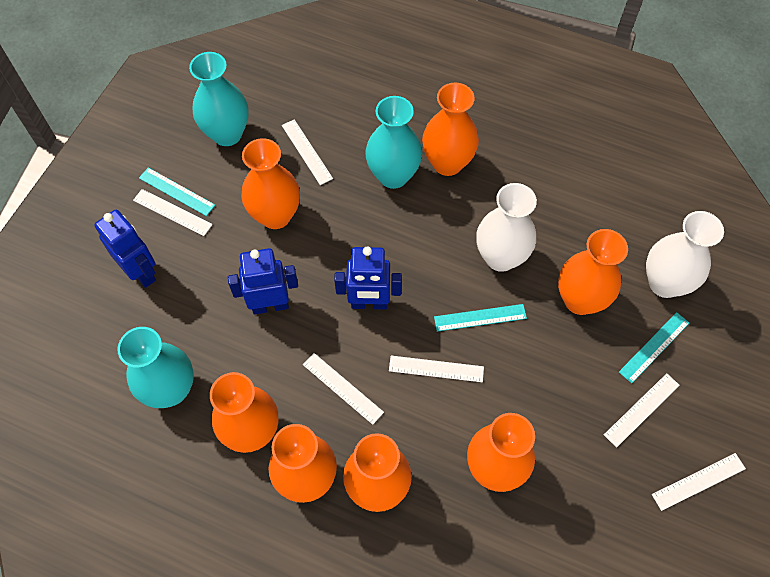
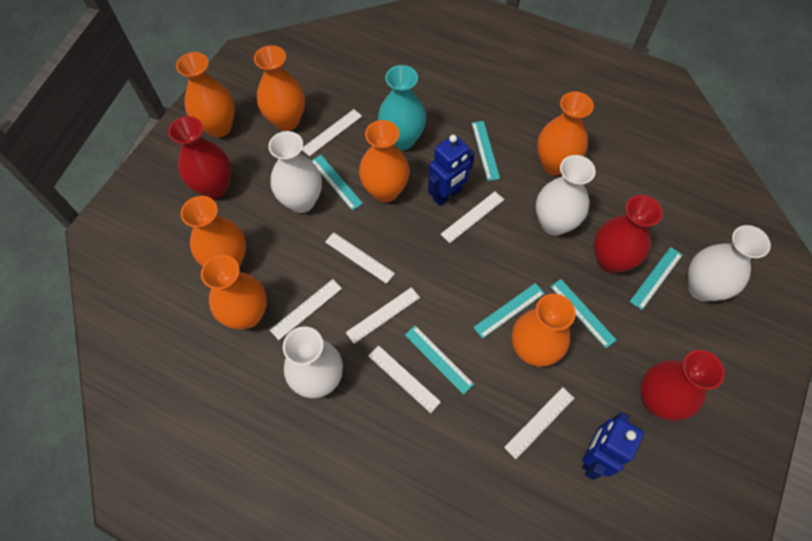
blue robot: [94,210,156,288] [228,248,298,315] [334,247,402,310] = 3 -> [428,134,475,206] [582,412,644,480] = 2
red vase: none = 0 -> [168,116,231,199] [594,195,663,273] [641,350,725,421] = 3
turquoise ruler: [139,168,215,216] [434,304,527,332] [619,312,689,383] = 3 -> [311,155,363,211] [405,326,474,395] [472,121,500,181] [473,283,545,339] [550,279,616,348] [630,247,682,310] = 6
turquoise vase: [117,327,194,408] [189,52,249,146] [365,96,422,189] = 3 -> [378,65,426,150] = 1
white ruler: [133,189,213,236] [282,119,333,185] [303,353,384,425] [389,356,484,382] [604,373,680,448] [652,453,746,511] = 6 -> [270,279,342,340] [302,109,362,156] [325,232,395,284] [346,287,420,343] [368,345,441,413] [441,191,504,243] [504,387,574,459] = 7
white vase: [476,183,537,272] [646,211,724,298] = 2 -> [268,131,322,213] [283,326,343,398] [536,155,596,236] [687,225,771,301] = 4

